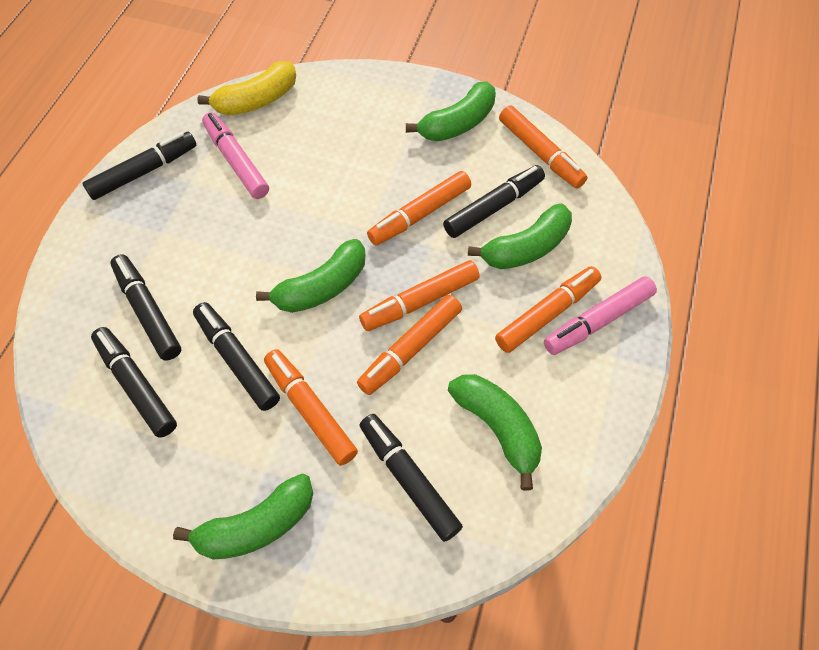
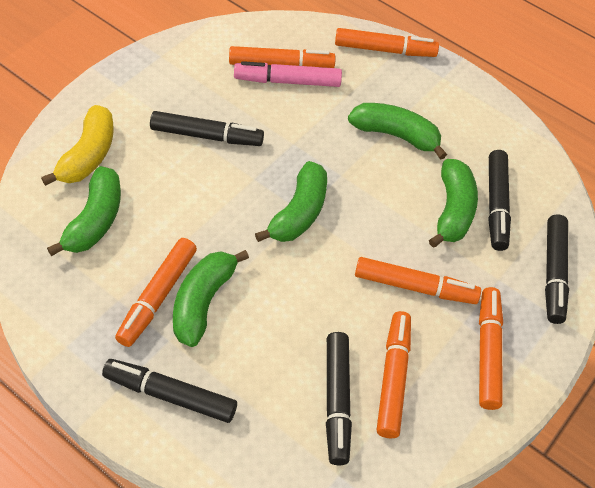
black marker: [82,132,196,200] [91,327,177,438] [110,254,181,361] [193,302,280,411] [359,414,463,542] [443,165,545,238] = 6 -> [102,359,237,423] [150,111,264,146] [326,332,352,465] [488,150,511,251] [545,215,569,324] = 5
pink marker: [202,112,269,199] [544,276,657,355] = 2 -> [234,61,342,87] = 1

